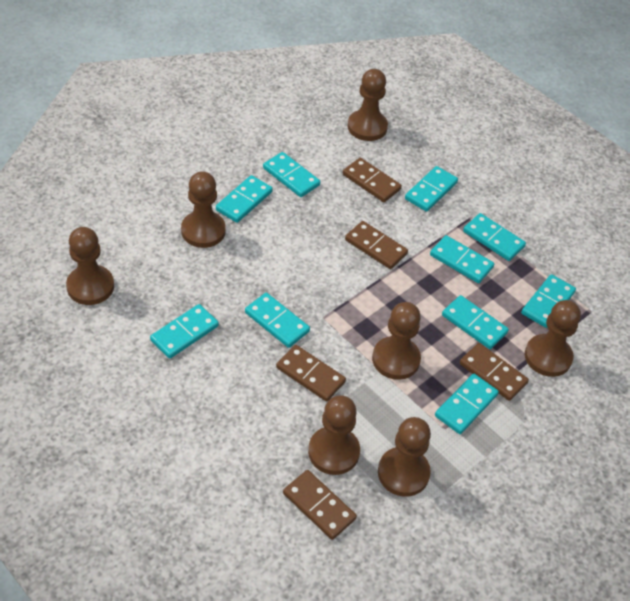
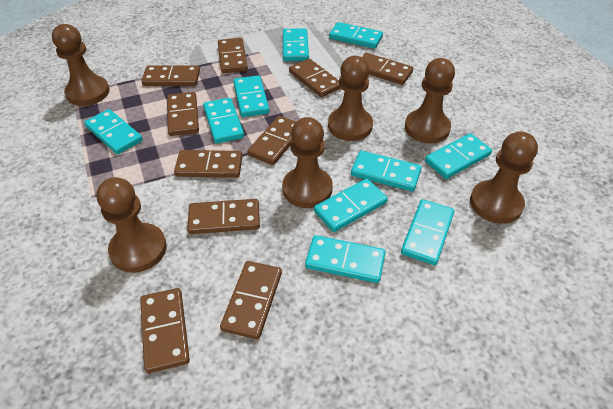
brown domino: [276,345,346,401] [283,470,357,540] [343,158,402,202] [345,221,408,269] [459,343,529,401] = 5 -> [140,288,190,373] [141,65,200,86] [167,92,199,136] [174,150,243,178] [187,199,260,234] [218,38,248,73] [220,261,282,339] [247,116,296,165] [289,59,341,97] [362,53,413,85] = 10
brown pawn: [66,227,114,305] [181,171,226,248] [308,395,360,475] [348,69,388,141] [372,302,421,380] [378,417,431,497] [525,300,581,377] = 7 -> [52,24,110,106] [96,177,167,273] [282,117,333,208] [328,56,373,141] [405,58,455,144] [470,131,538,224] = 6

